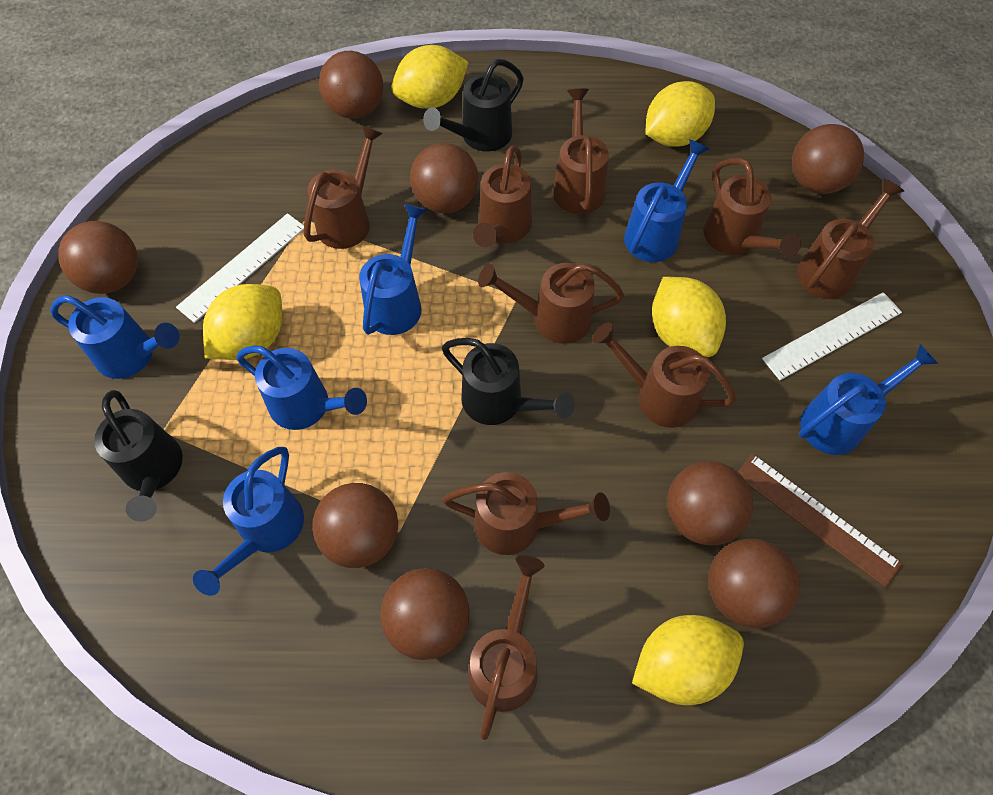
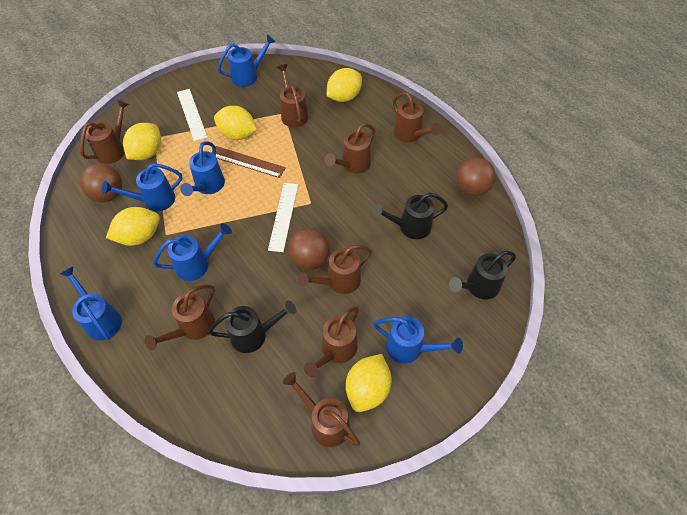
brown ball: [58,221,138,294] [312,483,398,568] [319,51,383,119] [380,568,470,660] [410,143,478,213] [667,461,753,545] [708,539,800,628] [792,124,864,194] = 8 -> [80,163,122,202] [288,228,330,270] [456,157,496,196] = 3
brown watering can: [304,125,383,249] [443,472,610,555] [468,555,544,740] [473,146,532,247] [478,263,624,344] [553,89,609,214] [592,322,736,428] [703,158,801,258] [797,179,904,299] = 9 -> [80,100,129,164] [144,284,215,350] [277,64,308,128] [283,372,360,447] [298,245,372,294] [304,306,359,377] [325,123,376,174] [393,92,441,142] = 8

